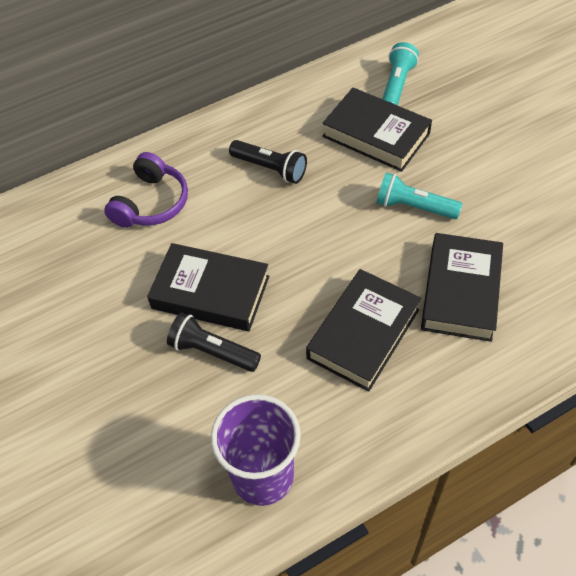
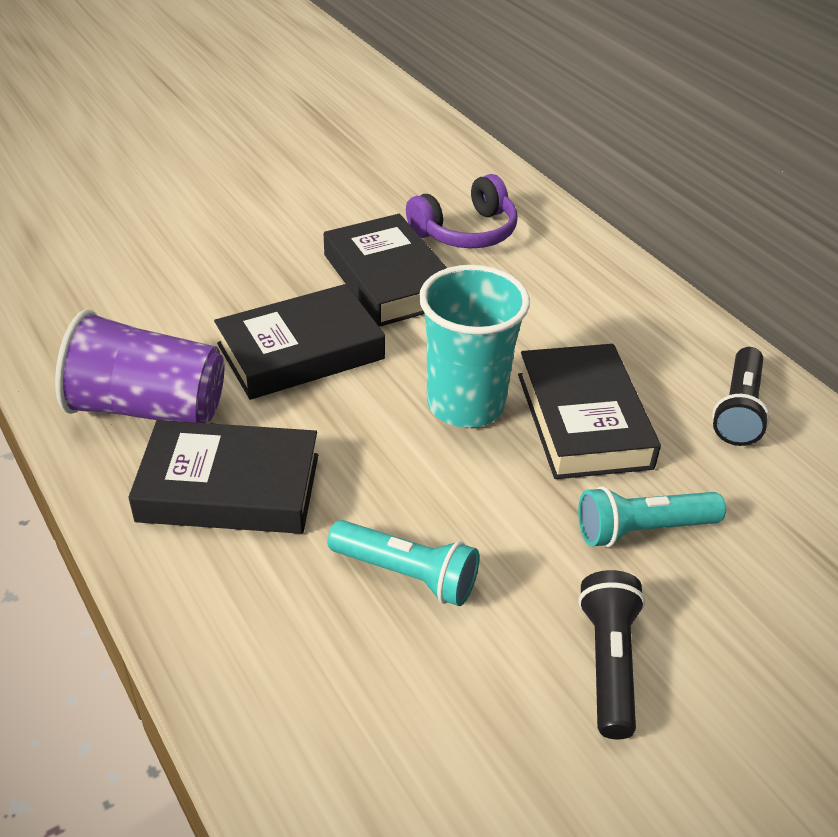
turquoise cup: none = 0 -> [419,265,530,428] = 1

